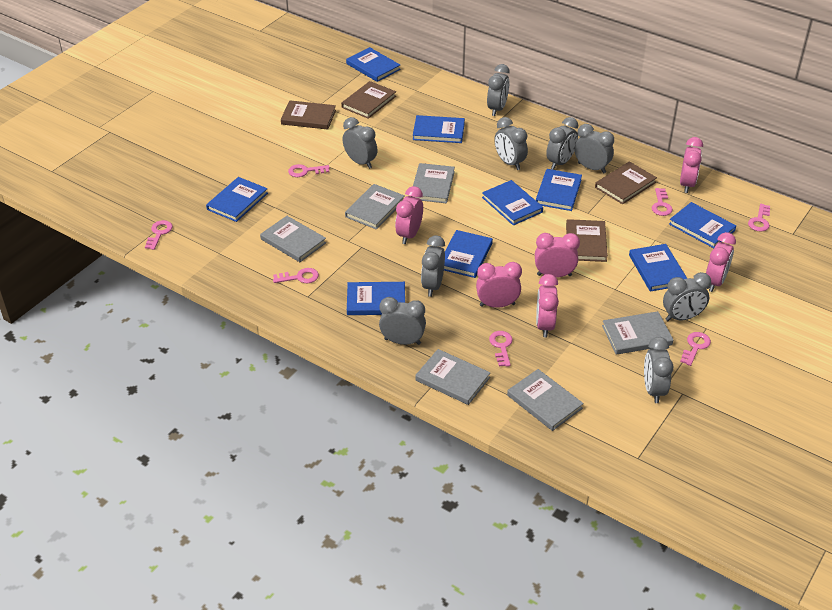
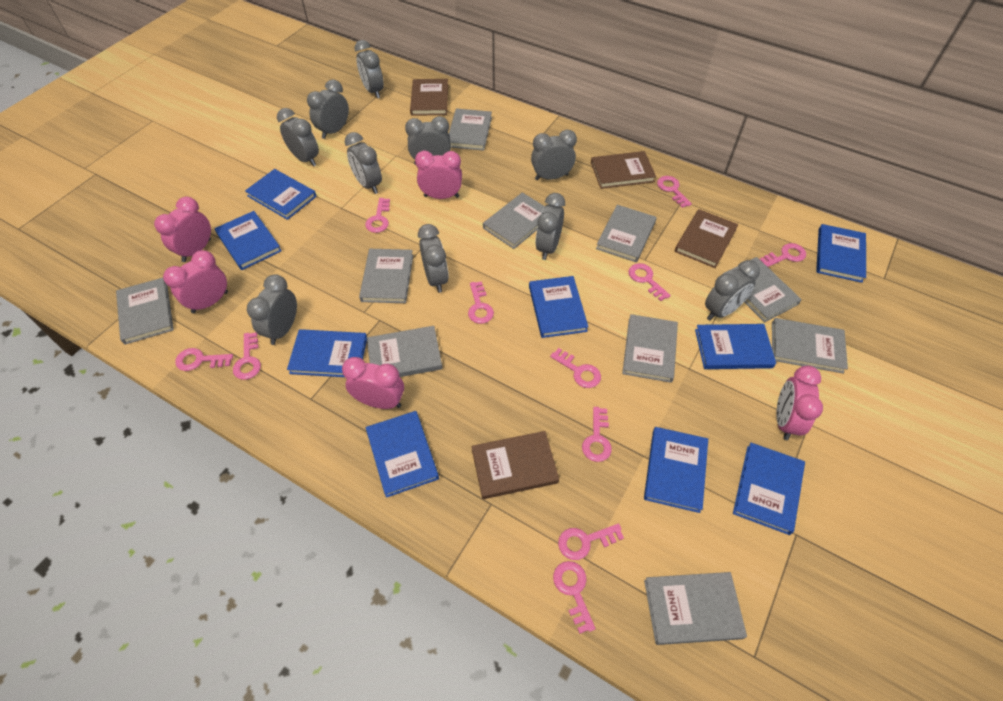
grey book: [260,216,326,262] [345,184,405,230] [412,163,455,203] [415,349,490,405] [507,369,584,431] [602,311,673,355] = 6 -> [116,278,174,345] [359,249,413,303] [367,326,443,377] [449,108,492,151] [483,192,545,249] [596,205,657,262] [622,314,678,383] [644,572,747,645] [723,257,802,323] [772,318,848,374] = 10
grey clock: [342,117,377,169] [379,297,426,345] [421,236,445,297] [487,64,510,116] [494,117,528,170] [546,117,578,170] [574,124,614,174] [644,337,674,403] [663,272,711,321] = 9 -> [247,274,297,345] [277,108,319,167] [307,79,349,139] [345,132,382,194] [355,40,384,99] [405,116,451,165] [418,224,449,293] [531,130,577,180] [535,193,565,260] [705,260,760,321] = 10
pink clock: [395,186,423,244] [476,262,522,308] [535,233,580,278] [536,274,559,337] [680,137,703,193] [706,232,736,292] = 6 -> [154,197,211,262] [163,250,228,313] [342,357,404,409] [415,151,462,199] [776,366,823,440] = 5
pink key: [145,220,173,250] [273,268,319,283] [288,164,330,177] [489,331,513,367] [652,188,673,216] [680,332,711,366] [748,204,770,232] = 7 -> [175,348,233,371] [233,333,261,380] [365,198,390,233] [468,281,494,324] [550,348,601,388] [553,561,596,634] [558,524,624,560] [582,407,612,462] [628,263,671,301] [657,176,692,208] [760,243,806,267] = 11

